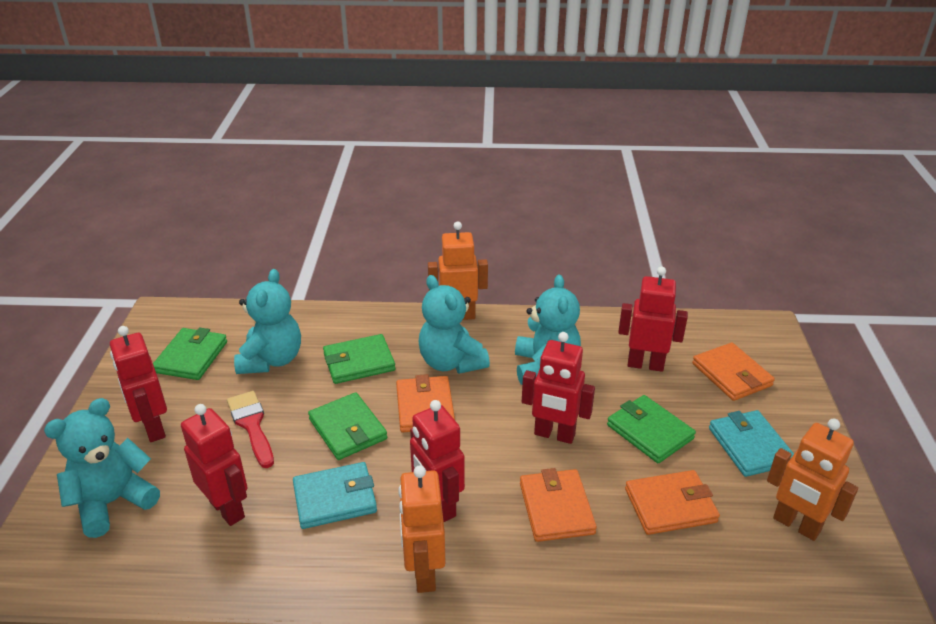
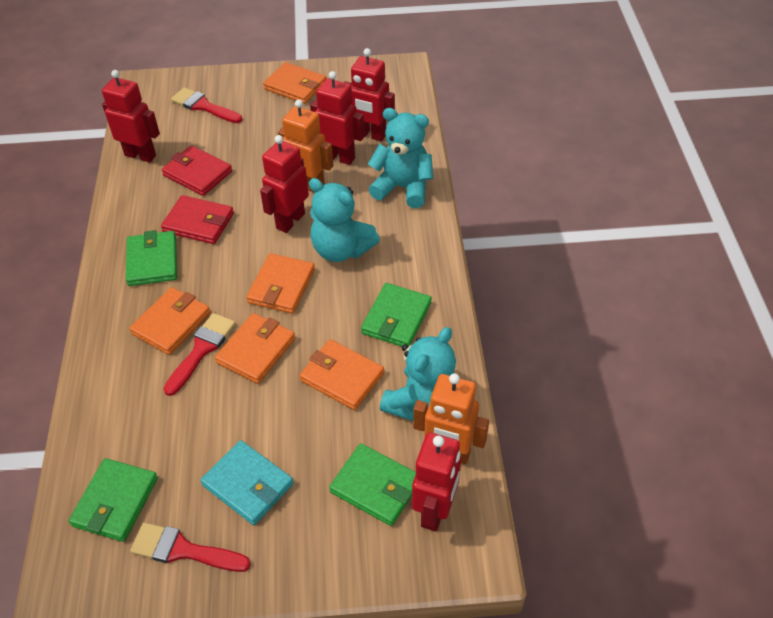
orange robot: [398,465,445,593] [428,221,488,320] [767,419,858,541] = 3 -> [278,99,333,193] [413,373,489,464] = 2
orange wallet: [396,374,455,432] [520,468,597,542] [625,470,720,535] [692,343,775,401] = 4 -> [129,287,211,355] [215,313,295,384] [246,253,315,314] [263,62,326,104] [299,339,384,410] = 5
red brush: [227,391,274,468] = 1 -> [130,522,251,572] [164,313,236,396] [171,87,242,123] = 3
red wallet: none = 0 -> [161,195,234,244] [162,145,232,196] = 2
turquoise teddy bear: [44,398,160,538] [234,269,301,374] [418,275,490,374] [515,275,581,385] = 4 -> [309,178,380,262] [368,108,433,208] [380,327,456,421] = 3
turquoise wallet: [293,462,377,529] [709,410,794,477] = 2 -> [200,440,294,525] = 1

